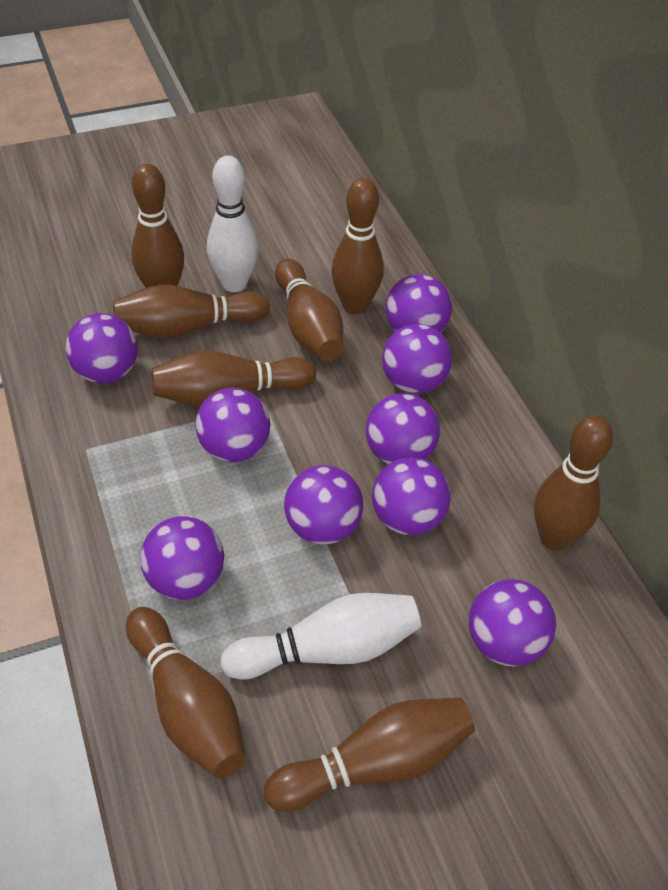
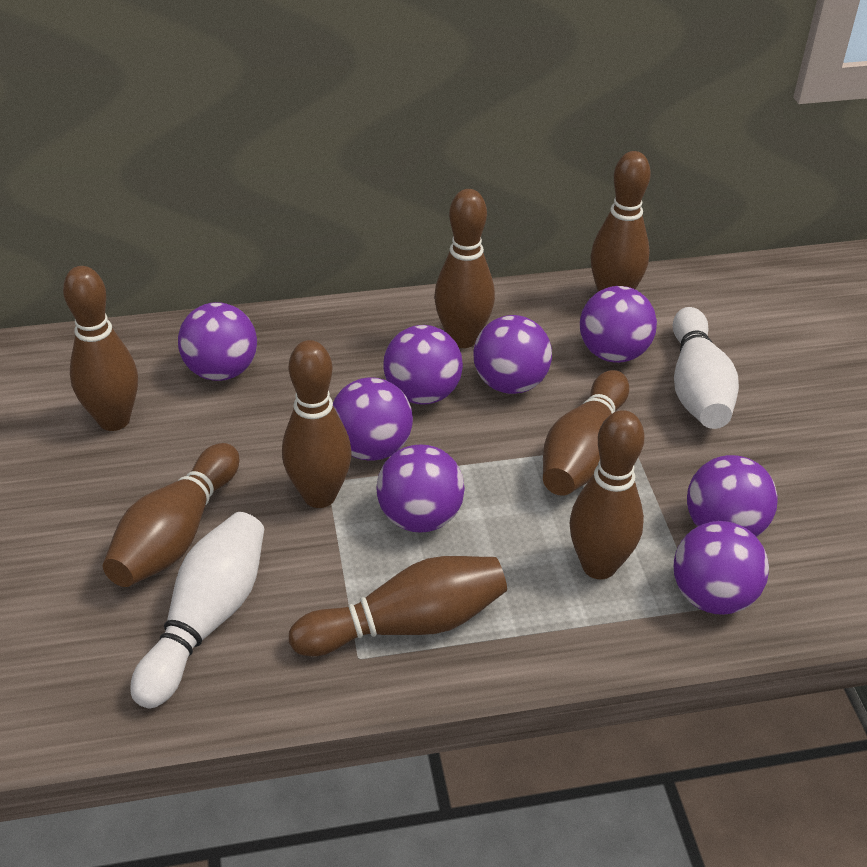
purple ball: [66,313,137,384] [140,516,224,600] [196,388,270,462] [284,465,363,545] [366,393,440,464] [372,457,451,536] [382,324,452,394] [386,274,452,333] [469,579,556,667] = 9 -> [178,302,257,381] [333,377,413,461] [376,445,465,533] [383,325,463,405] [473,315,552,394] [580,286,657,363] [674,521,769,615] [687,455,778,537] = 8

